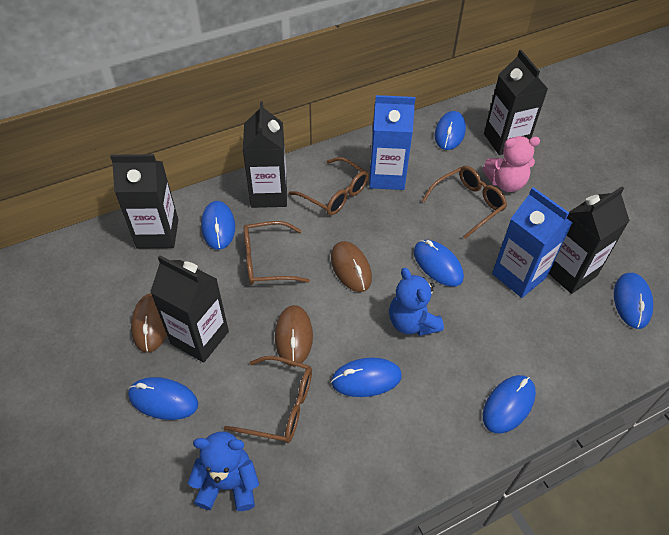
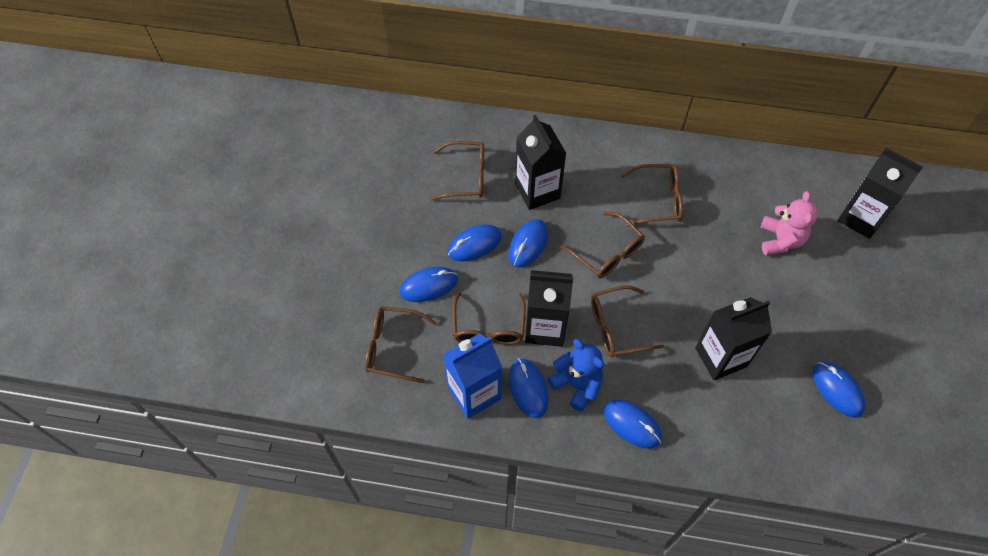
black carton: [110,154,178,249] [150,255,229,363] [243,101,287,208] [484,50,548,155] [549,186,630,294] = 5 -> [515,115,566,210] [525,270,573,347] [695,297,772,380] [837,148,923,239] = 4
blue carton: [369,95,415,190] [492,187,572,298] = 2 -> [443,333,502,419] = 1
blue mouse: [128,377,198,420] [201,201,235,250] [331,358,402,397] [414,240,464,286] [435,111,466,150] [483,375,536,434] [614,273,653,329] = 7 -> [399,266,458,302] [447,224,502,262] [508,219,548,267] [509,359,549,418] [604,400,662,449] [813,362,865,417] = 6
blue teddy bear: [188,431,259,511] [389,268,444,336] = 2 -> [548,339,604,411] = 1
brown glasses: [224,356,312,443] [244,221,310,285] [289,157,369,215] [422,166,507,239] = 4 -> [365,307,437,383] [430,141,484,201] [452,292,526,345] [561,211,645,279] [591,285,664,357] [621,164,683,226] = 6
brown mouse: [131,293,167,353] [275,305,313,366] [331,241,372,292] = 3 -> none = 0

